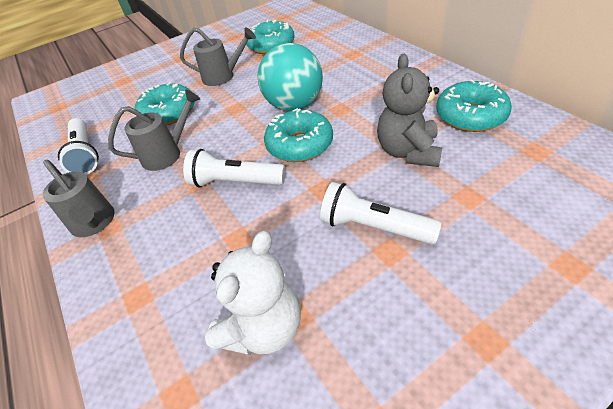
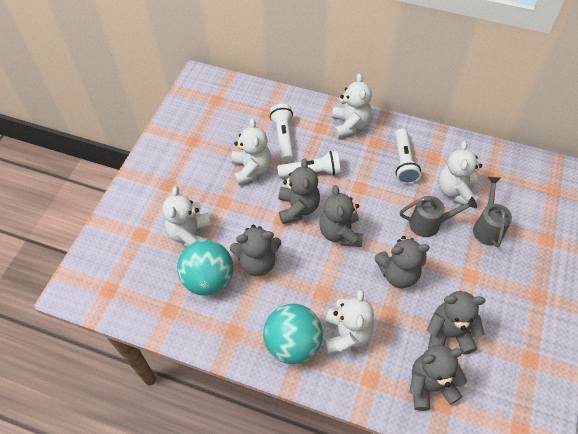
grey teddy bear: [377,54,442,167] = 1 -> [230,225,281,276] [278,158,320,224] [319,185,363,247] [374,236,430,288] [409,345,467,411] [427,291,485,354] = 6
grey watering can: [43,160,115,237] [108,90,200,171] [180,27,256,86] = 3 -> [400,196,477,237] [473,177,512,247] = 2
turquoise ball: [258,43,323,111] = 1 -> [177,240,233,296] [263,304,323,364] = 2
turquoise donut: [135,82,195,126] [246,20,294,54] [264,108,333,162] [436,79,512,132] = 4 -> none = 0
white teddy bear: [205,231,301,355] = 1 -> [163,186,211,247] [231,118,271,185] [325,289,374,354] [332,73,372,138] [438,141,482,208] = 5

